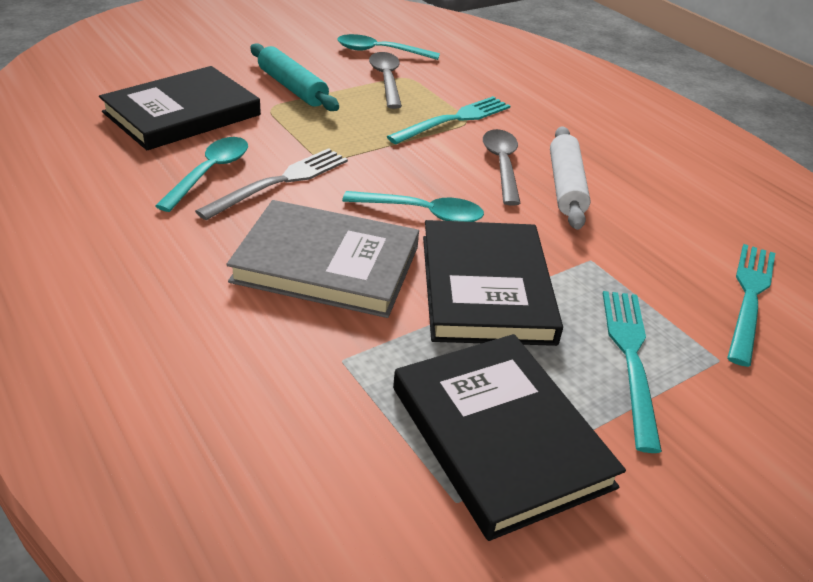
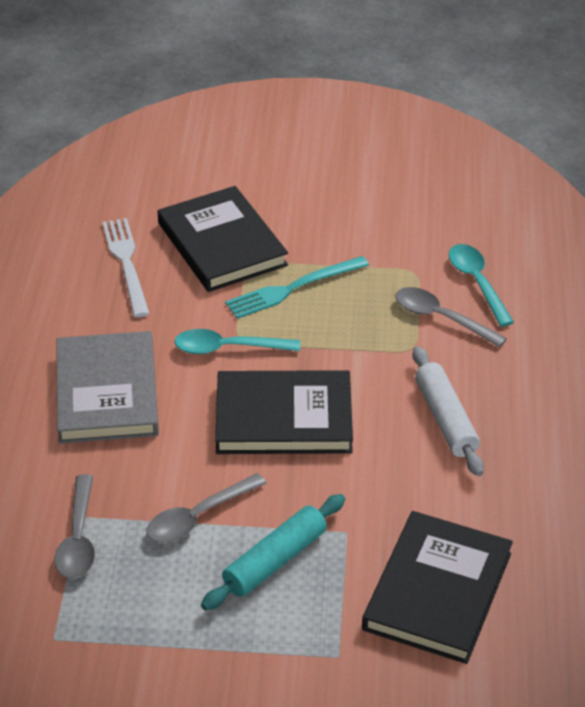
grey fork: [195,148,348,220] = 1 -> none = 0
grey spoon: [369,52,402,109] [483,129,521,206] = 2 -> [54,474,95,579] [146,473,267,543] [395,287,507,347] = 3
turquoise fork: [387,96,510,144] [603,291,662,453] [727,244,775,367] = 3 -> [225,256,369,319] = 1
turquoise spoon: [155,137,248,212] [337,34,440,60] [342,191,484,222] = 3 -> [174,329,300,354] [449,244,514,327] = 2
white fork: none = 0 -> [102,218,150,317] = 1

